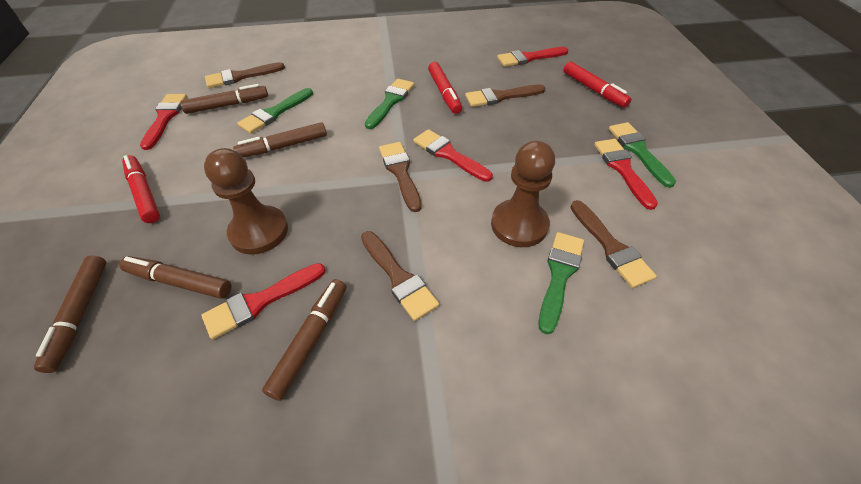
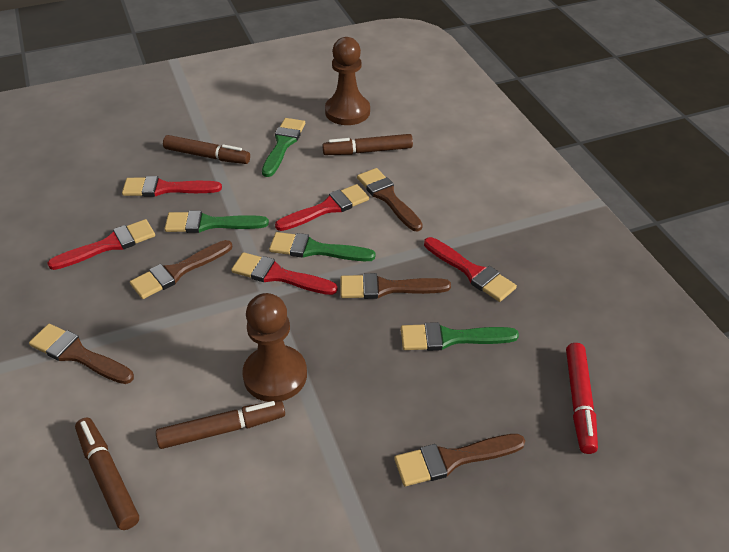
brown marker: [34,255,106,373] [119,256,231,299] [180,84,268,114] [233,122,327,157] [262,279,346,401] = 5 -> [75,418,139,530] [156,400,285,449] [163,135,250,164] [322,134,413,155] = 4
red marker: [122,155,160,223] [428,62,462,114] [564,61,632,108] = 3 -> [566,343,598,454] = 1

